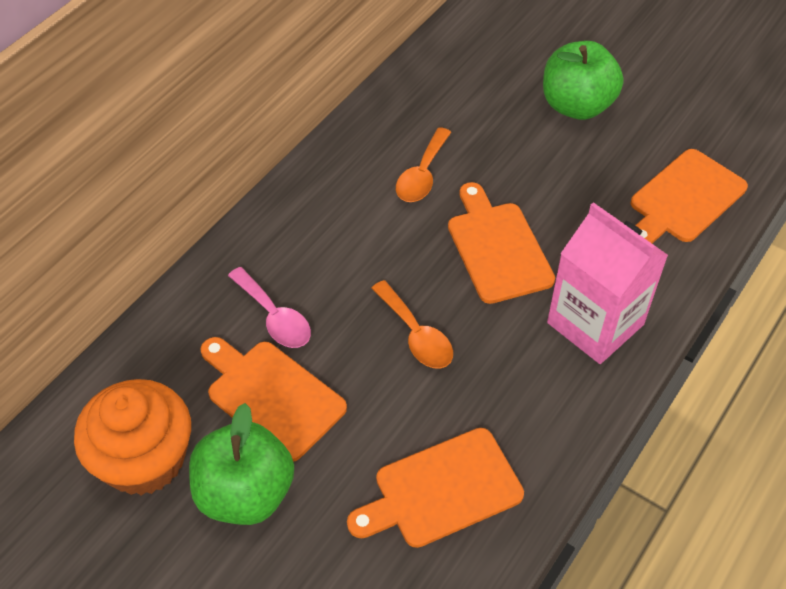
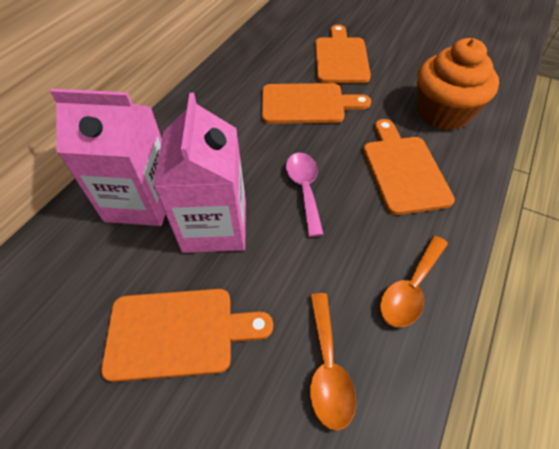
green apple: [189,403,294,525] [543,41,624,120] = 2 -> none = 0
pink carton: [547,202,668,364] = 1 -> [50,89,165,226] [153,93,246,253] = 2

